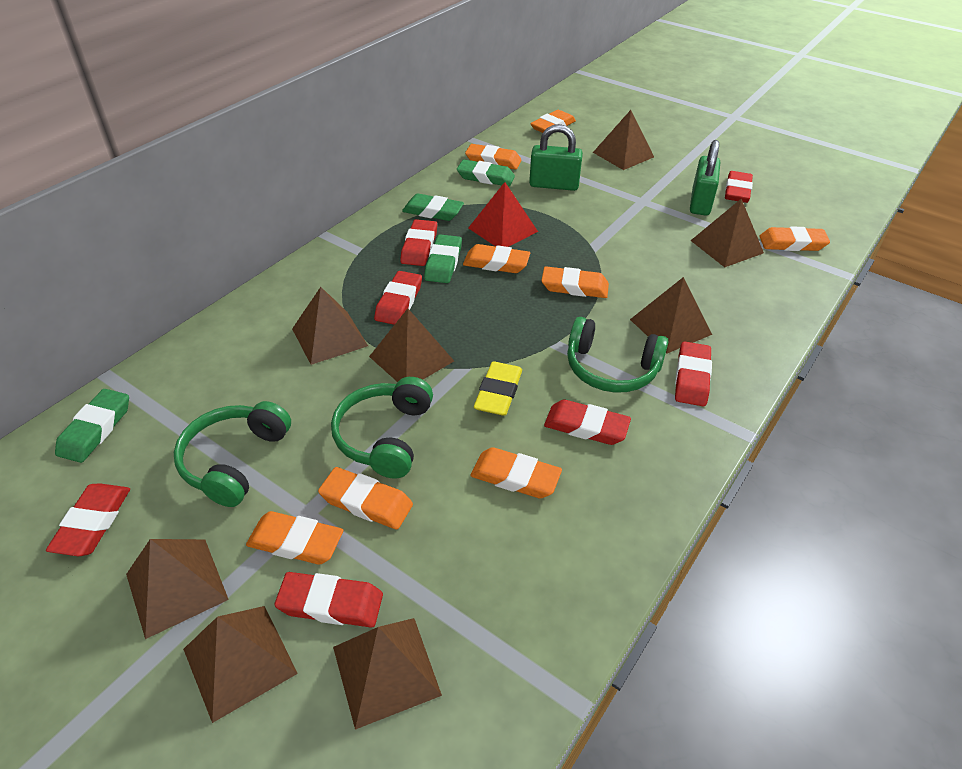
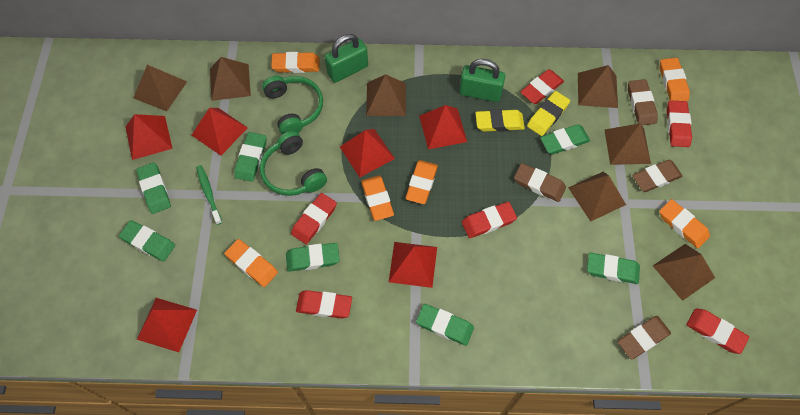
brown eraser: none = 0 -> [514,163,566,202] [618,316,671,360] [628,79,658,125] [632,160,682,192] = 4
brown pyramid: [126,539,229,639] [183,606,298,723] [292,287,368,365] [333,618,442,730] [369,308,454,382] [593,110,654,170] [630,277,712,354] [690,199,764,267] = 8 -> [133,65,187,111] [210,57,251,101] [366,74,406,116] [568,172,626,222] [578,65,618,108] [604,123,651,165] [653,244,715,301] = 7
green eraser: [55,389,129,463] [402,194,464,221] [424,234,462,283] [457,159,515,187] = 4 -> [119,220,175,261] [136,162,171,214] [234,132,267,182] [286,243,340,272] [416,304,474,346] [540,124,590,155] [587,252,640,284] = 7
green headphones: [174,401,291,507] [331,377,433,479] [567,317,669,393] = 3 -> [260,131,327,196] [262,75,323,135] = 2
green toothbrush: none = 0 -> [196,165,222,225] = 1
orange eraser: [246,511,343,565] [318,467,413,530] [463,244,530,273] [465,144,522,170] [470,447,562,499] [530,110,576,133] [541,266,609,298] [759,226,830,251] = 8 -> [225,239,278,287] [271,52,320,73] [361,176,394,221] [405,160,438,204] [659,199,710,248] [660,58,690,101] = 6
red eraser: [46,483,130,557] [274,572,383,627] [374,271,422,325] [400,219,437,266] [544,399,631,445] [675,341,712,406] [725,171,753,203] = 7 -> [291,193,337,244] [296,290,352,319] [462,202,517,238] [520,69,564,104] [667,100,692,147] [686,309,749,354] = 6
red pyramid: [468,182,538,247] = 1 -> [125,114,173,160] [137,298,197,352] [192,108,248,156] [340,129,395,177] [389,242,437,288] [419,105,467,149] = 6
yellow eraser: [474,362,522,416] = 1 -> [475,109,525,132] [527,91,570,136] = 2

